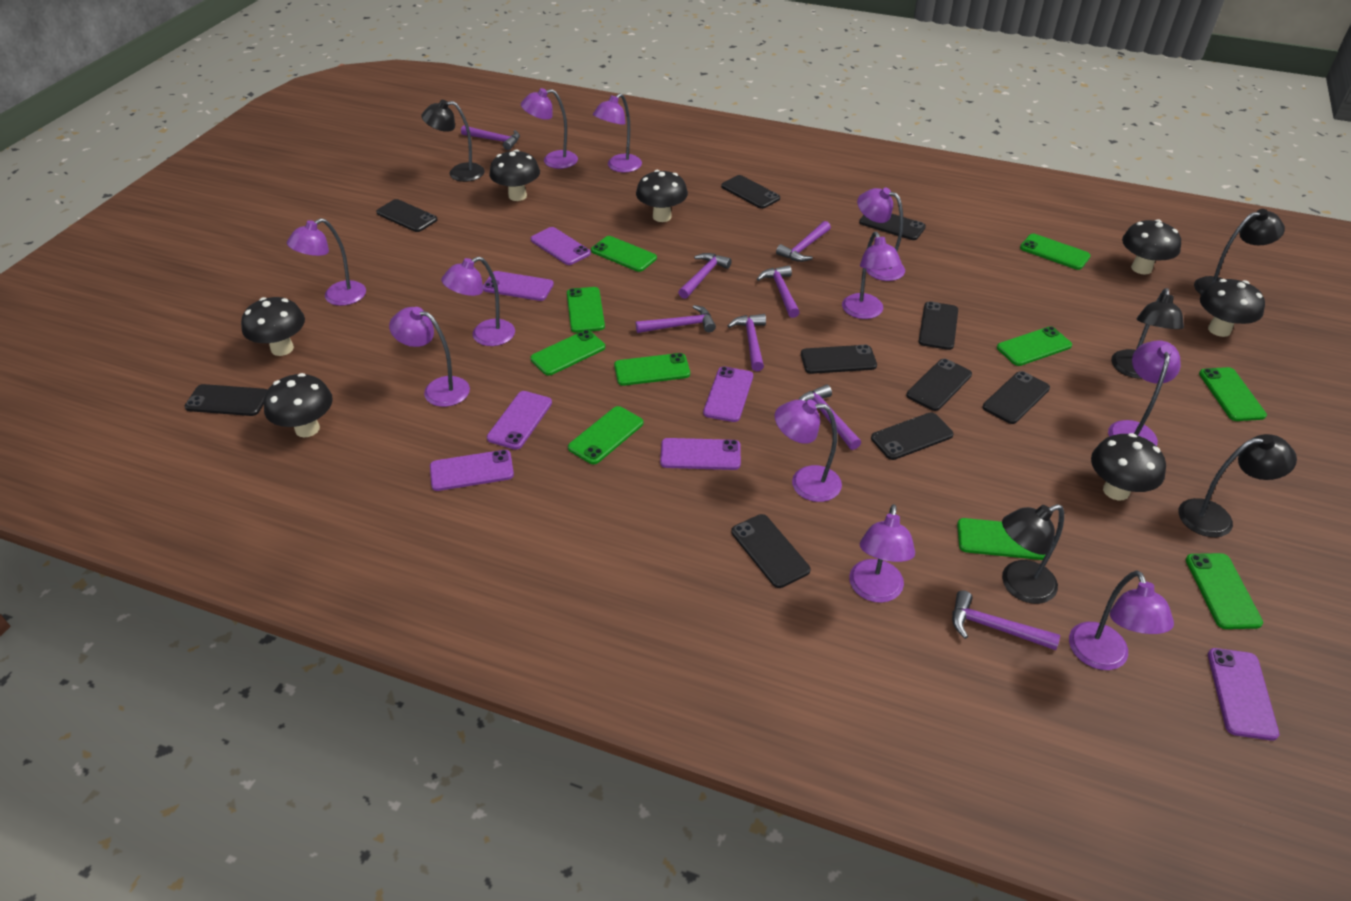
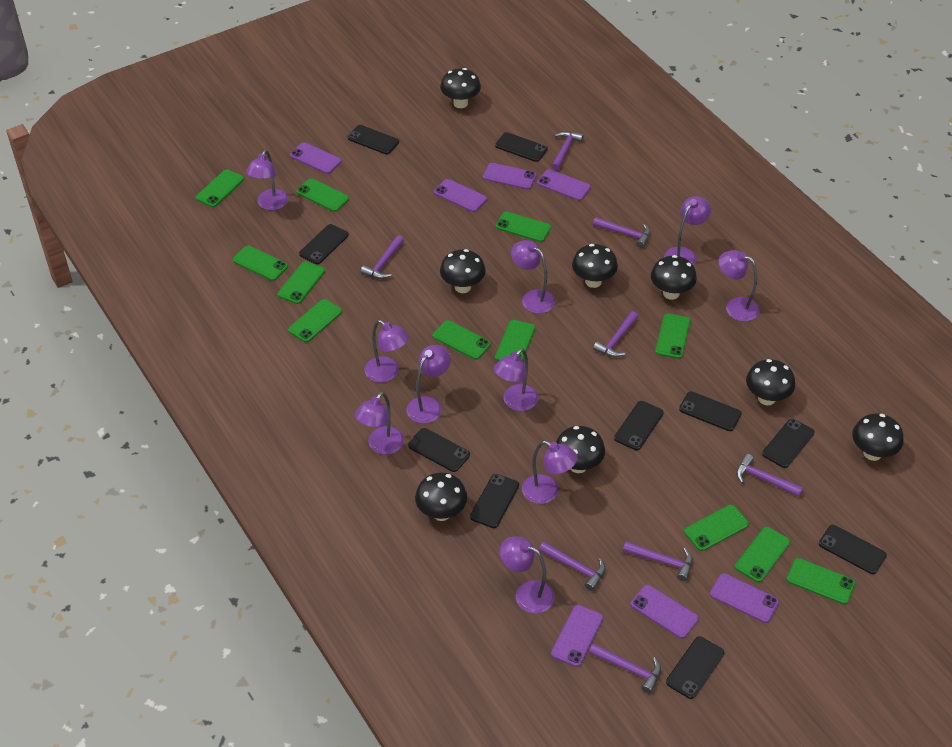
black lamp: [421,100,485,182] [1002,504,1064,604] [1111,288,1184,379] [1179,434,1297,537] [1194,209,1285,294] = 5 -> none = 0
black mushroom: [241,297,305,356] [264,373,333,437] [489,149,540,201] [636,170,688,222] [1091,433,1166,501] [1122,219,1181,275] [1200,279,1265,337] = 7 -> [415,473,467,521] [440,68,481,108] [440,249,486,293] [556,426,605,473] [572,244,618,288] [651,255,697,300] [746,359,795,405] [852,414,904,461] = 8
green phone: [530,330,605,376] [567,287,605,333] [568,406,643,464] [591,236,657,272] [614,353,690,386] [957,518,1046,560] [997,326,1072,366] [1020,234,1091,270] [1186,553,1263,629] [1199,367,1267,421] = 10 -> [196,169,244,207] [233,246,288,281] [278,261,325,304] [288,299,342,342] [297,178,349,212] [433,320,491,360] [495,320,535,361] [496,211,551,242] [655,313,691,359] [684,505,749,551] [735,527,790,582] [787,558,856,604] = 12
purple lamp: [287,218,366,306] [389,307,470,407] [441,256,515,346] [521,88,578,169] [593,93,642,173] [775,399,842,502] [842,232,902,319] [849,504,915,603] [857,187,905,281] [1069,570,1174,670] [1108,340,1181,446] = 11 -> [246,149,288,210] [355,392,404,455] [364,320,409,383] [407,345,451,424] [494,348,538,411] [499,537,555,614] [511,240,555,314] [522,441,578,504] [664,196,711,266] [718,250,760,322] = 10

